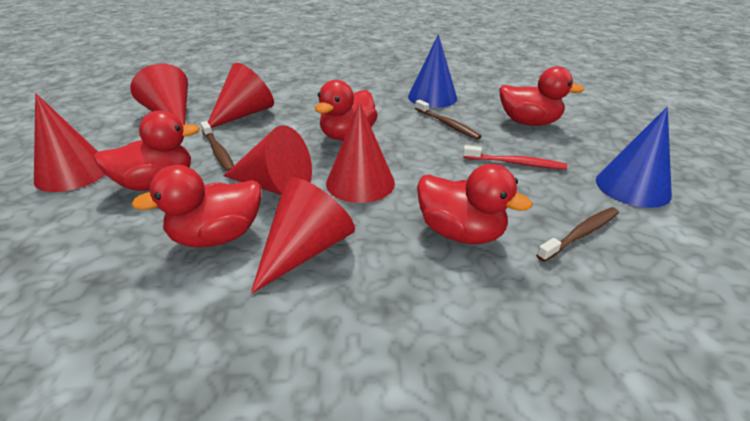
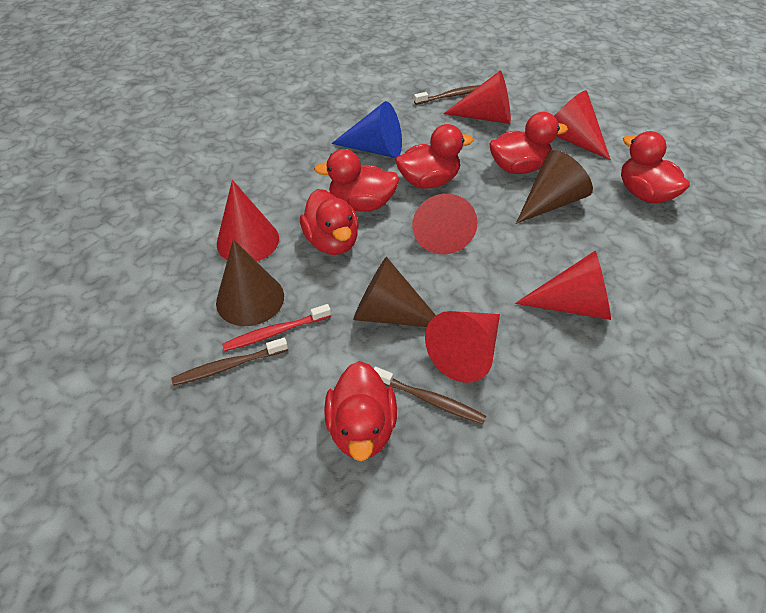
blue cone: [408,34,457,108] [596,107,672,208] = 2 -> [331,101,402,158] = 1
brown cone: none = 0 -> [216,239,284,326] [353,257,436,327] [516,150,593,224] = 3
red duck: [93,111,200,191] [131,165,262,248] [315,80,378,140] [417,164,532,244] [499,66,585,126] = 5 -> [300,189,359,255] [314,149,400,212] [324,361,397,461] [395,124,473,189] [489,112,568,174] [621,131,690,203] = 6

